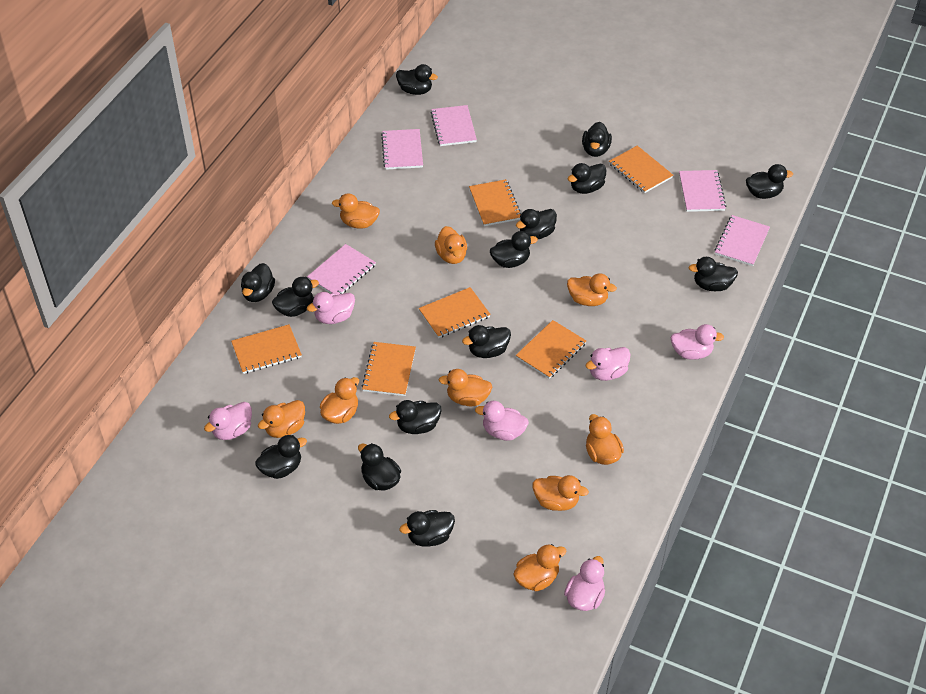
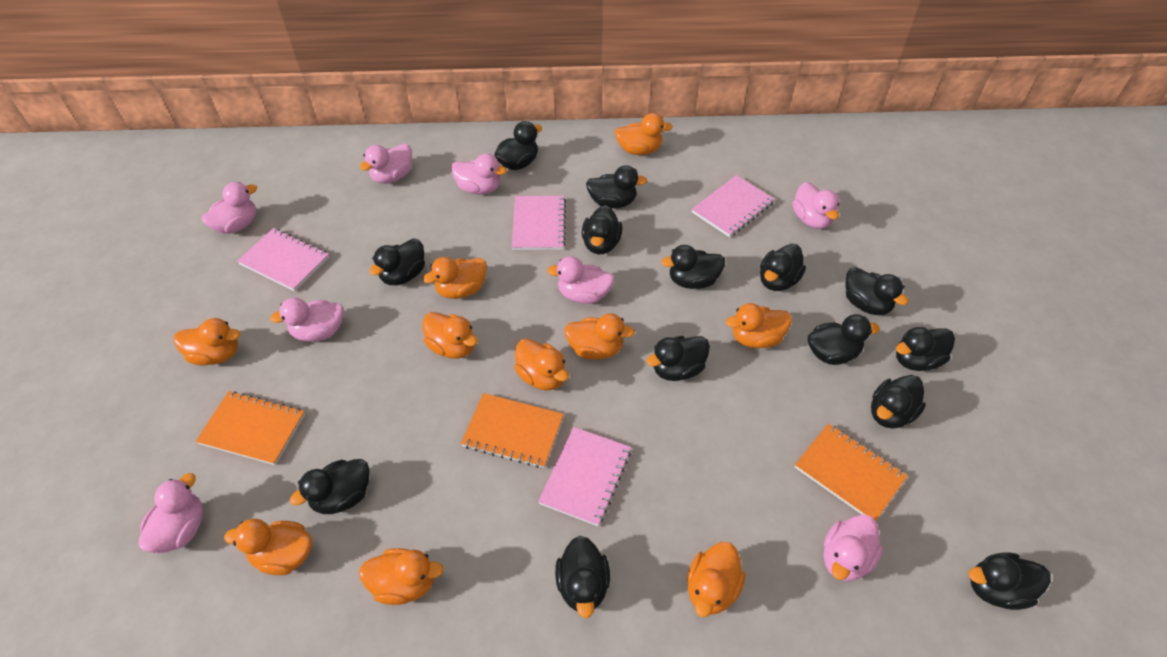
orange duck: [258,400,305,438] [320,377,359,424] [332,193,380,229] [435,226,467,264] [439,369,492,406] [513,544,567,591] [533,475,589,511] [567,273,617,306] [586,414,624,465] = 9 -> [174,318,240,365] [224,519,312,575] [359,548,444,605] [423,257,487,299] [423,312,478,359] [514,338,569,390] [564,313,635,359] [615,113,673,155] [687,542,746,617] [726,303,792,348] = 10
orange notebook: [231,325,302,374] [362,342,416,396] [419,287,491,338] [469,179,522,226] [516,320,586,379] [609,146,673,193] = 6 -> [196,391,305,465] [461,393,564,468] [795,423,907,521] = 3
pink duck: [204,402,252,440] [307,292,355,324] [475,401,529,441] [564,556,605,611] [585,347,630,381] [671,324,724,360] = 6 -> [139,473,203,553] [202,182,257,234] [270,297,343,342] [360,143,412,184] [451,153,507,194] [547,256,614,304] [792,182,840,229] [824,514,883,581] = 8
pink notebook: [307,244,376,294] [381,129,423,170] [431,105,477,146] [679,170,726,212] [714,215,770,266] = 5 -> [237,228,329,291] [512,196,566,250] [538,427,631,526] [692,175,775,237] = 4

